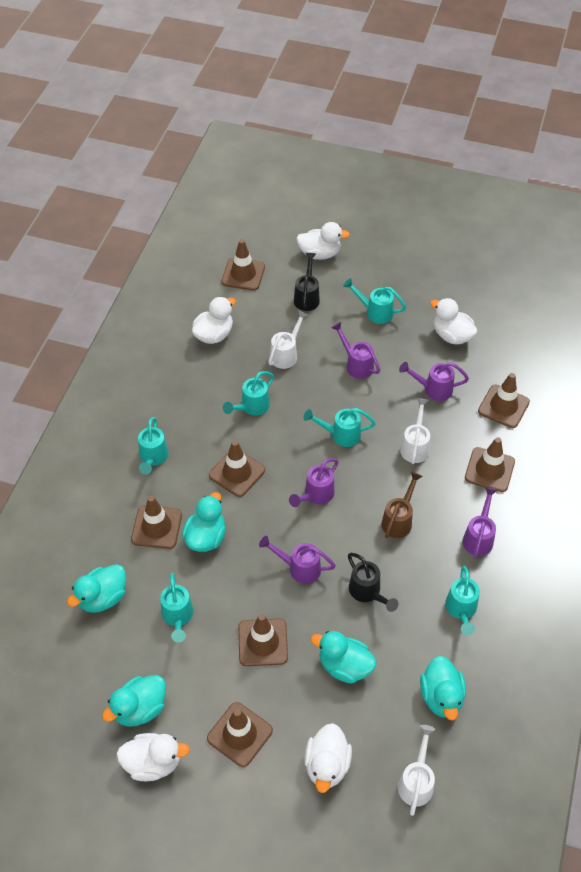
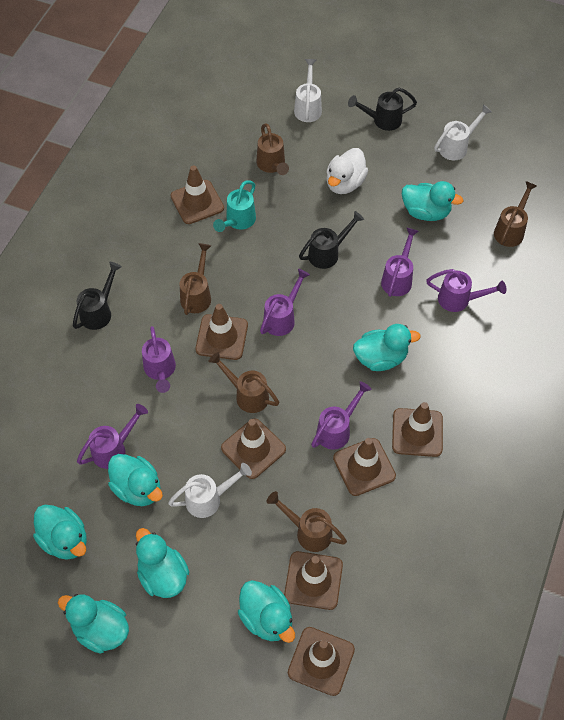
black watering can: [294,253,320,311] [348,553,398,612] = 2 -> [73,262,122,330] [299,211,364,269] [348,88,417,131] = 3
brown watering can: [381,472,423,538] = 1 -> [179,243,211,315] [209,352,279,413] [256,124,289,175] [266,491,347,552] [494,181,537,247] = 5
purple watering can: [259,536,336,584] [289,458,339,507] [331,322,380,379] [399,362,469,401] [462,487,498,558] = 5 -> [77,404,148,469] [142,326,176,393] [260,269,310,336] [311,381,372,450] [381,228,419,297] [426,269,506,312] = 6
turquoise duck: [67,564,126,613] [102,675,166,727] [182,492,226,552] [311,631,376,684] [420,656,466,721] = 5 -> [33,505,87,560] [58,594,129,653] [108,454,163,506] [136,528,189,598] [238,580,295,643] [353,324,421,371] [402,181,464,221] = 7
turquoise watering can: [138,417,169,474] [160,573,193,642] [223,371,274,415] [303,408,376,447] [343,278,406,324] [445,566,480,636] = 6 -> [213,180,256,232] = 1
white duck: [116,733,190,781] [192,297,236,344] [296,222,350,260] [304,723,352,793] [430,298,478,345] = 5 -> [326,148,368,194] = 1

